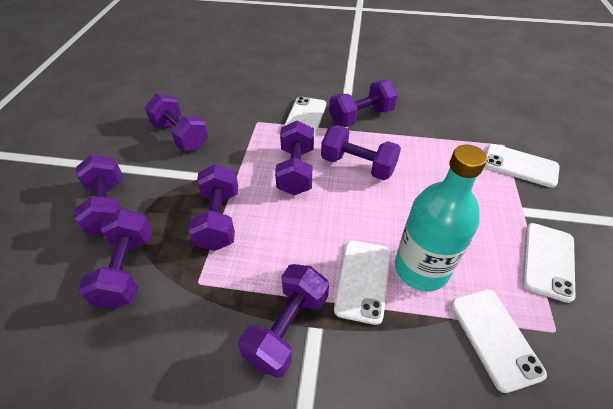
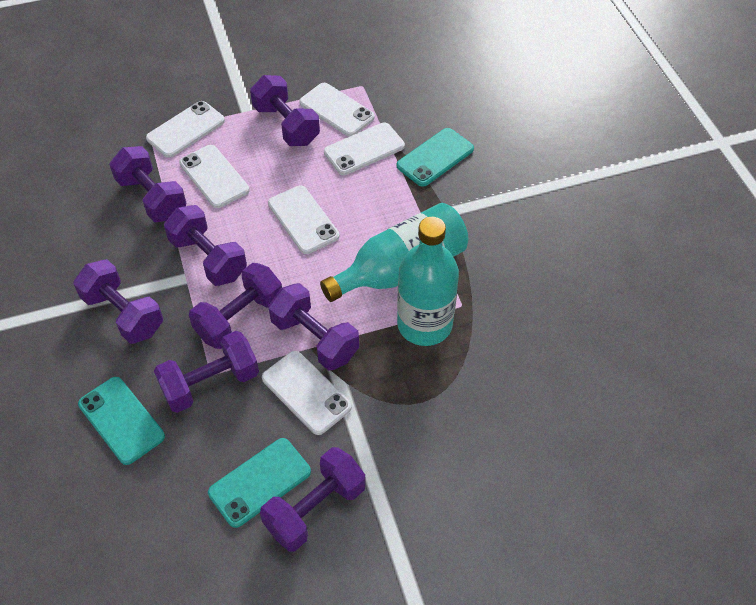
turquoise bottle: [395,145,487,291] = 1 -> [320,203,468,302] [397,217,459,346] = 2
turquoise phone: none = 0 -> [78,377,165,465] [208,438,311,528] [397,128,474,187] = 3
white phone: [284,97,326,137] [334,240,390,325] [451,289,547,393] [484,144,560,188] [522,223,576,303] = 5 -> [146,101,225,158] [179,145,250,208] [262,351,352,435] [268,185,339,254] [299,83,375,137] [324,123,405,175] = 6

